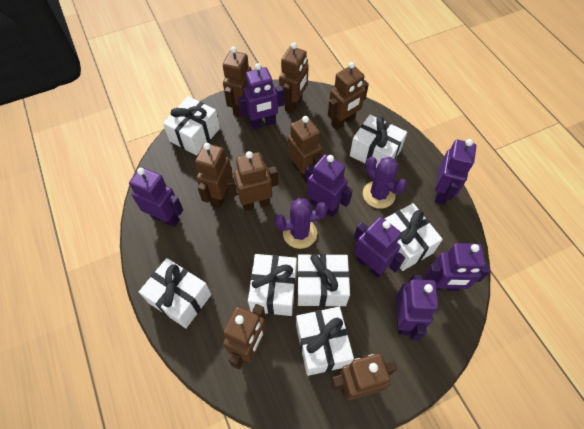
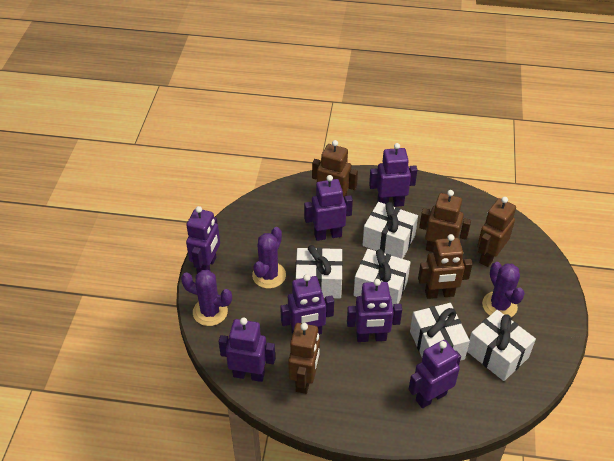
brown robot: [195,143,233,208] [223,47,252,117] [223,304,266,370] [226,151,278,211] [279,43,309,113] [287,116,322,181] [328,62,369,130] [331,354,397,401] = 8 -> [288,323,320,394] [312,140,358,197] [418,234,473,299] [419,190,471,252] [477,197,516,267] = 5
purple cactus: [274,198,328,249] [363,157,407,208] = 2 -> [181,270,232,326] [252,227,286,289] [482,262,525,317] = 3
white gift: [139,258,211,328] [163,96,220,155] [248,254,297,316] [296,307,354,376] [297,254,350,307] [350,115,407,168] [384,203,443,271] = 7 -> [296,245,343,298] [354,249,411,306] [362,202,418,259] [410,303,470,361] [467,310,536,381] = 5

